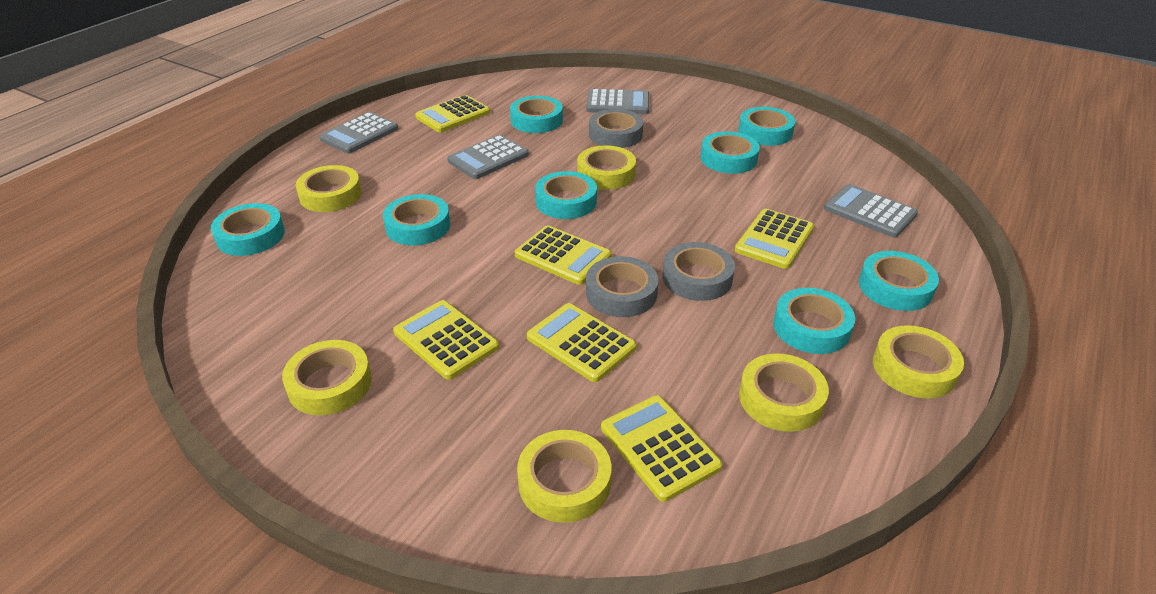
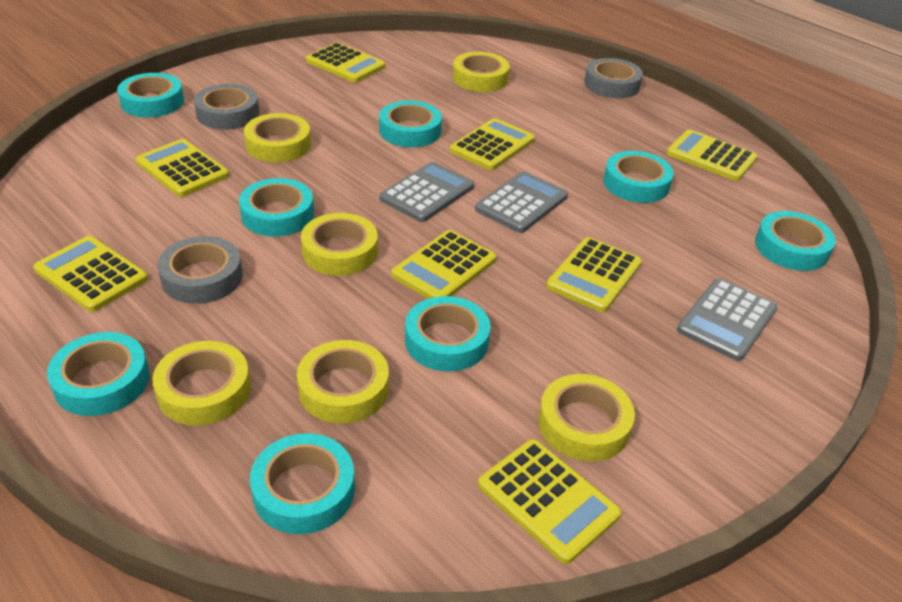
grey calculator: [319,112,399,154] [447,135,529,179] [586,89,649,114] [824,184,918,238] = 4 -> [379,162,474,222] [475,171,568,233] [677,278,777,361] = 3
yellow calculator: [393,300,499,380] [415,95,490,132] [515,225,612,285] [527,303,637,382] [601,395,722,502] [735,209,814,269] = 6 -> [33,236,148,312] [136,139,229,197] [306,42,385,83] [391,230,497,299] [450,118,535,170] [478,439,621,564] [546,237,642,312] [666,129,757,181] = 8

